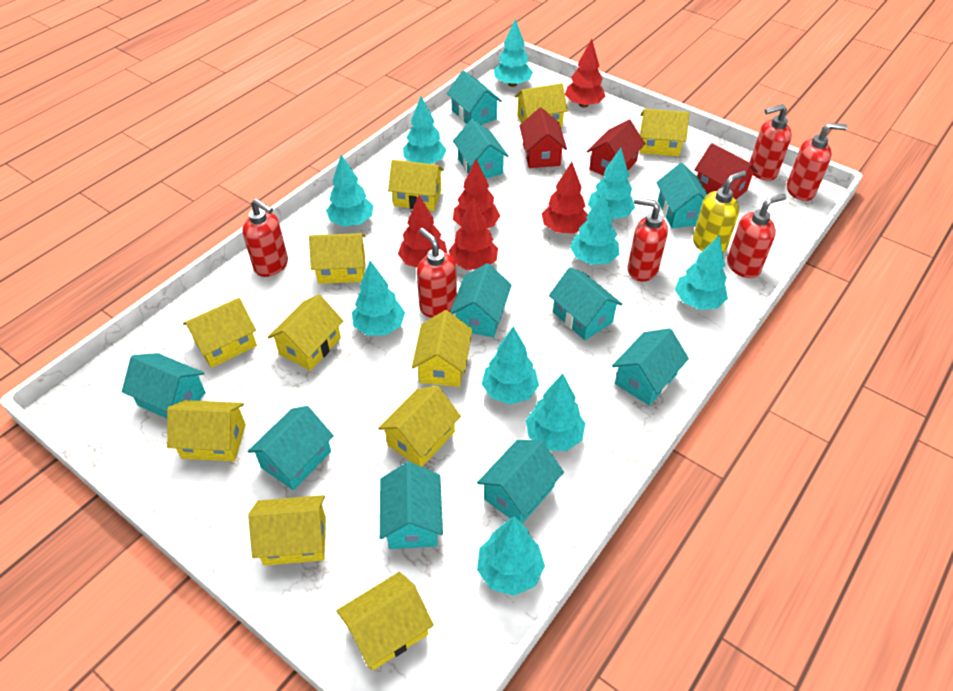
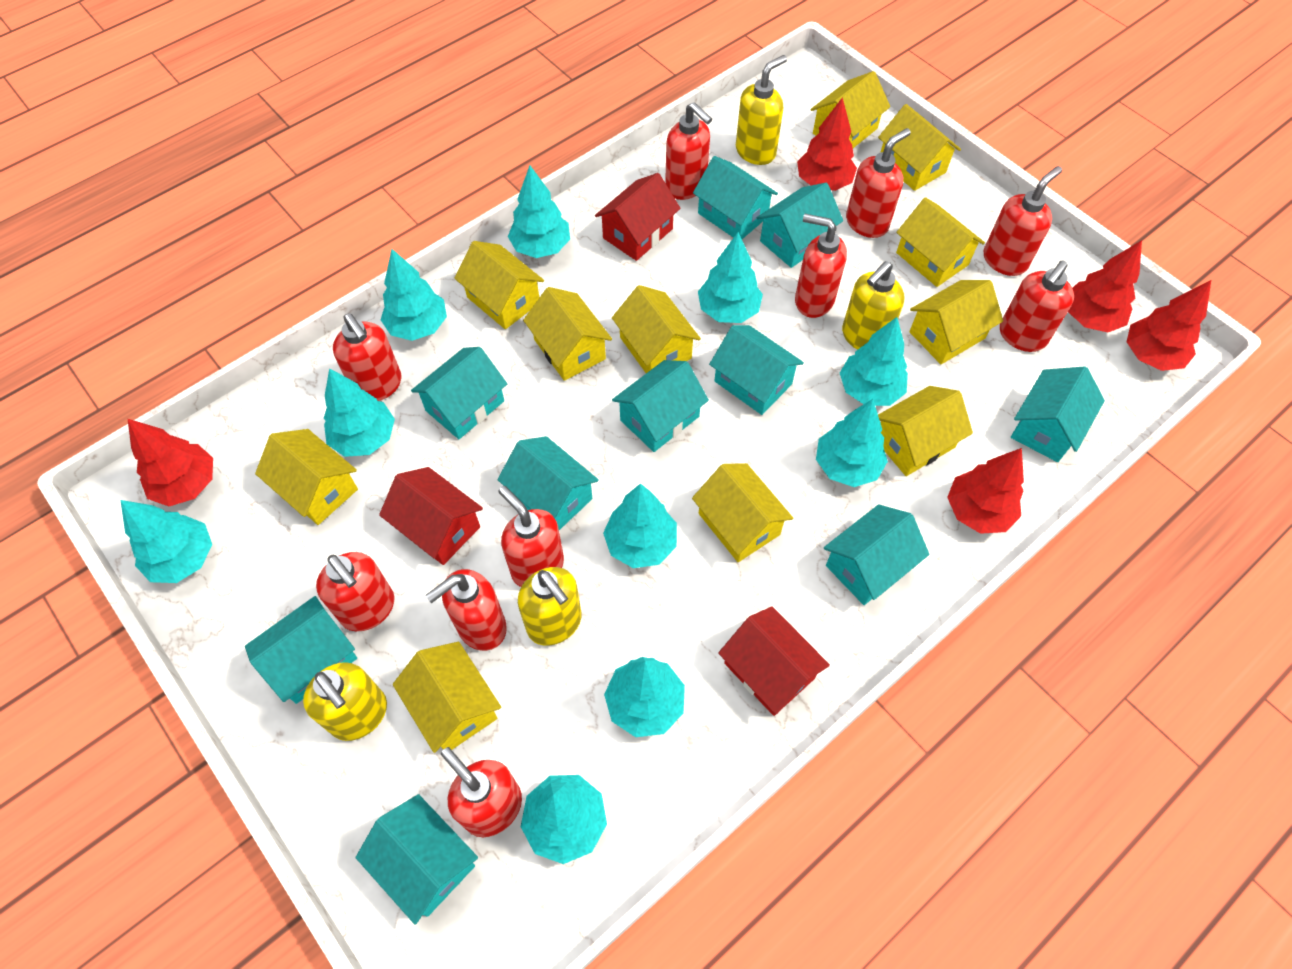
red soap dispenser: [242,198,288,277] [417,228,457,318] [627,197,668,282] [727,194,786,278] [750,104,792,181] [787,123,848,201] = 6 -> [316,552,395,631] [333,313,402,401] [425,569,507,651] [440,747,522,837] [498,486,564,587] [665,102,712,200] [795,214,847,318] [846,128,911,238] [983,166,1062,276] [1000,260,1074,352] = 10
yellow soap dispenser: [693,171,746,253] = 1 -> [303,662,387,741] [518,567,582,646] [736,55,787,165] [842,261,904,350] = 4

